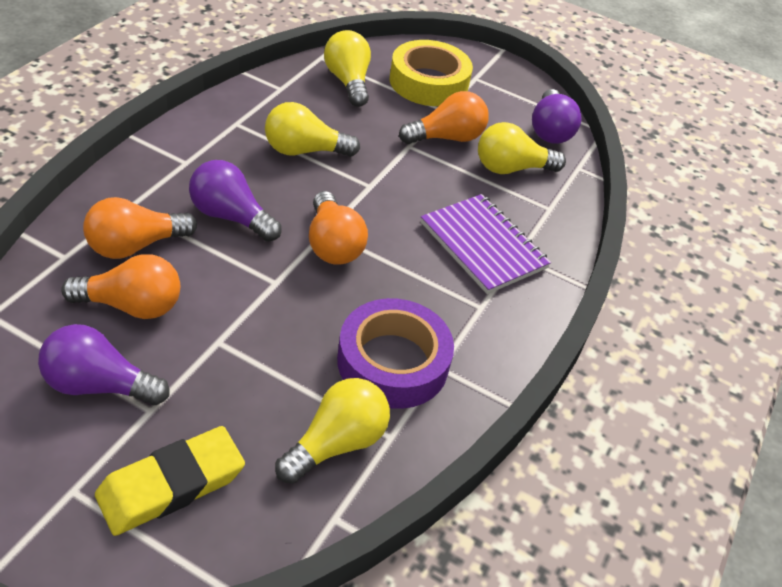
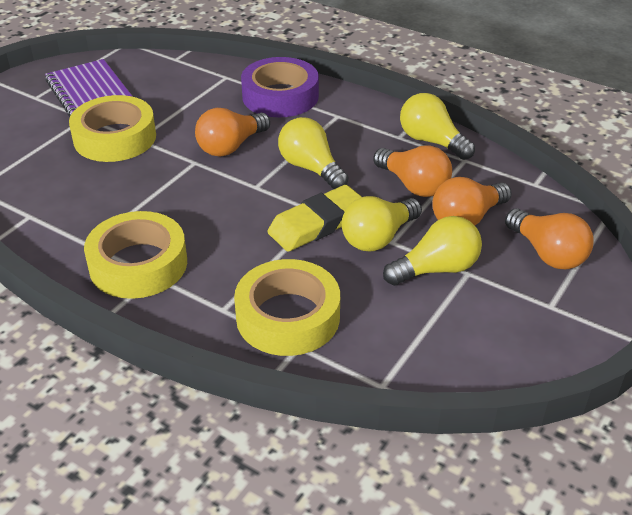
purple light bulb: [38,324,169,405] [189,160,282,242] [532,89,582,144] = 3 -> none = 0
yellow tape: [390,40,473,106] = 1 -> [69,95,156,162] [84,211,187,299] [234,259,340,356] = 3

